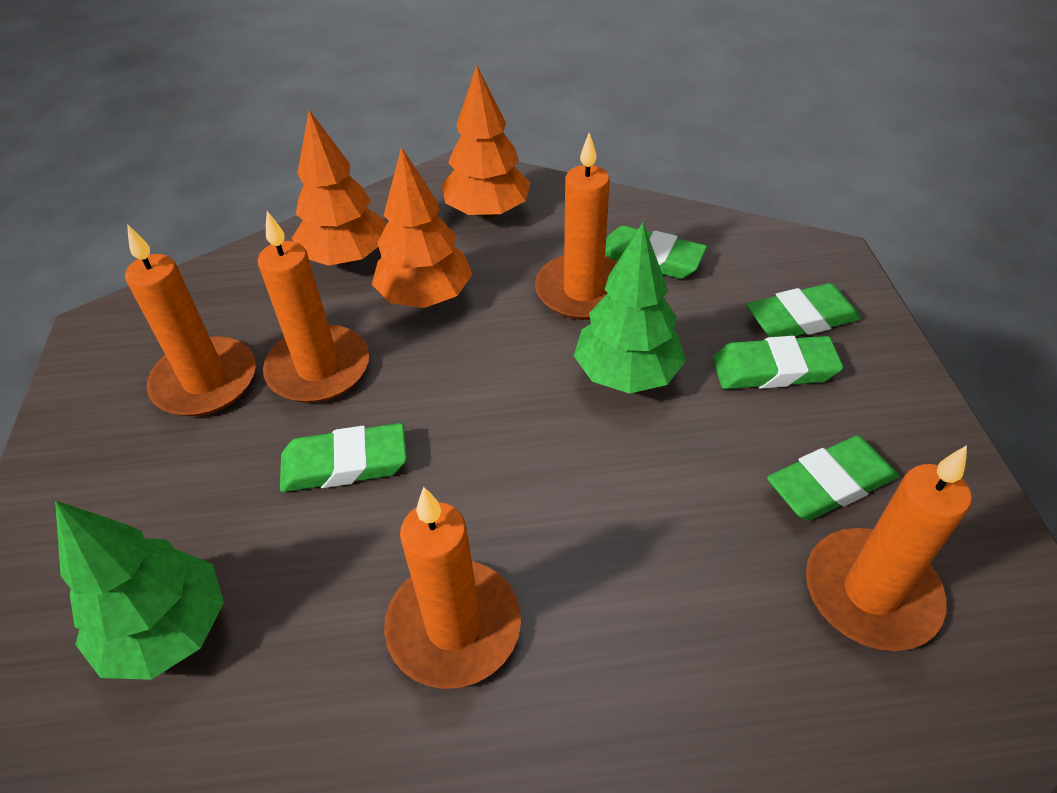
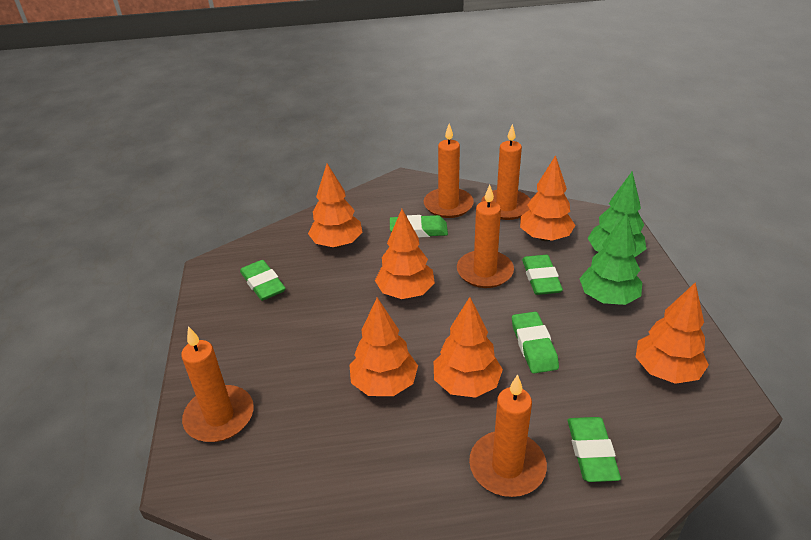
orange tree: [292,110,386,266] [372,147,472,308] [442,65,531,219] = 3 -> [308,164,363,248] [349,297,418,396] [375,209,435,299] [434,297,503,398] [520,155,575,241] [636,282,709,384] = 6

